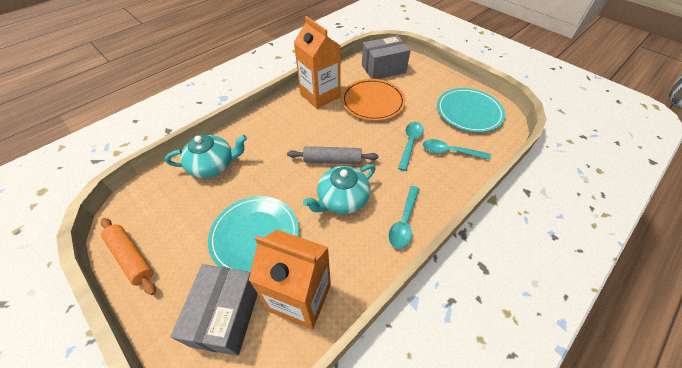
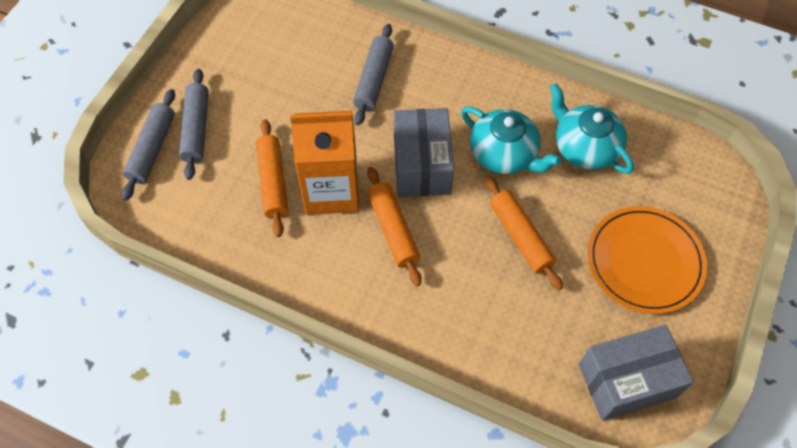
grey rolling pin: [287,146,378,164] = 1 -> [122,89,175,201] [179,69,209,180] [353,24,394,125] = 3
orange carton: [249,230,331,329] [294,16,341,109] = 2 -> [290,111,359,215] = 1
orange rolling pin: [101,218,156,295] = 1 -> [256,119,288,237] [367,167,422,286] [485,176,563,290] = 3
turquoise plate: [208,196,299,272] [437,88,505,132] = 2 -> none = 0
turquoise spoon: [388,186,419,249] [398,122,424,171] [423,139,491,160] = 3 -> none = 0

